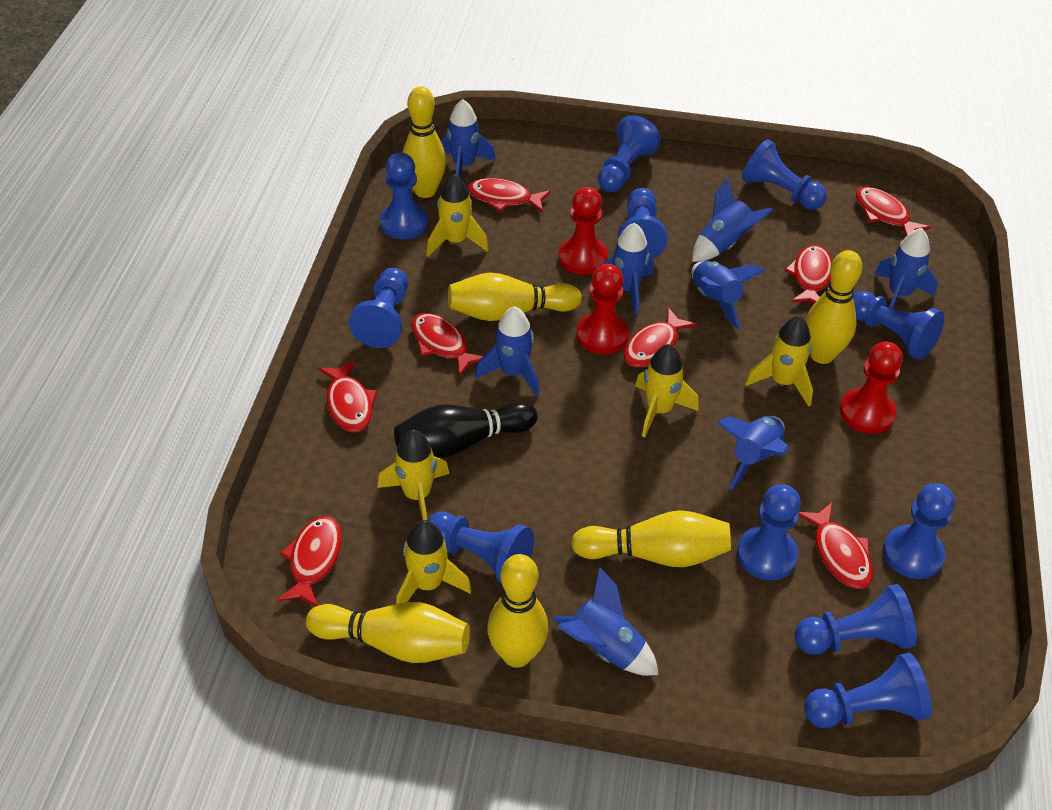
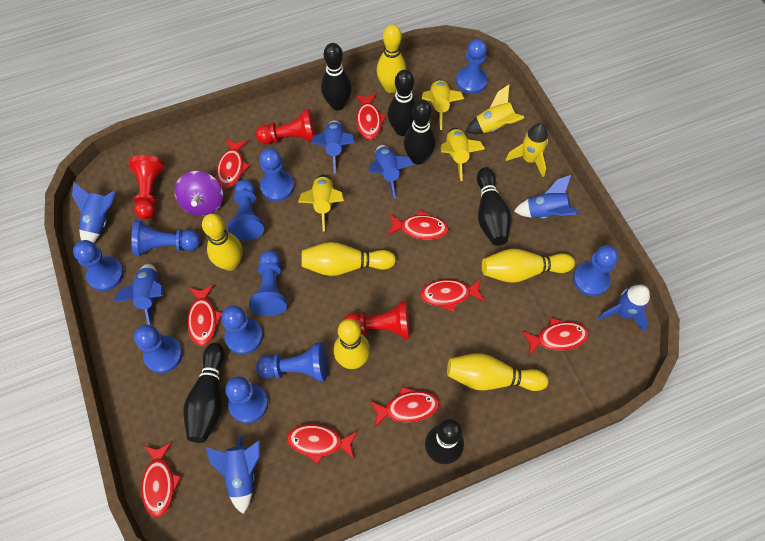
black bowling pin: [394,402,537,458] = 1 -> [183,343,225,443] [321,43,352,111] [388,70,416,136] [404,100,436,165] [425,419,464,464] [477,167,512,246] = 6
blue rocket: [440,99,496,177] [475,306,539,396] [552,567,659,676] [597,223,654,315] [691,261,766,329] [692,177,773,262] [717,416,788,491] [874,228,938,309] = 8 -> [72,182,116,243] [113,264,163,325] [206,434,260,514] [311,120,355,174] [369,145,414,199] [514,175,580,219] [598,285,650,332] = 7
purple spinning top: none = 0 -> [174,171,223,216] = 1
red fish: [277,516,342,606] [318,360,378,432] [411,313,483,377] [468,178,551,212] [623,307,697,367] [784,245,832,303] [799,503,873,589] [856,187,931,236] = 8 -> [141,442,182,517] [187,285,222,346] [216,139,250,188] [287,424,358,464] [355,93,387,139] [370,387,439,427] [387,210,449,240] [420,279,485,312] [522,318,589,355] = 9

